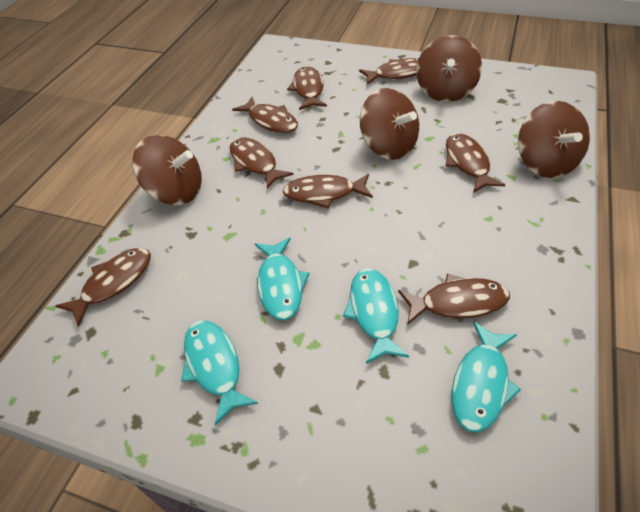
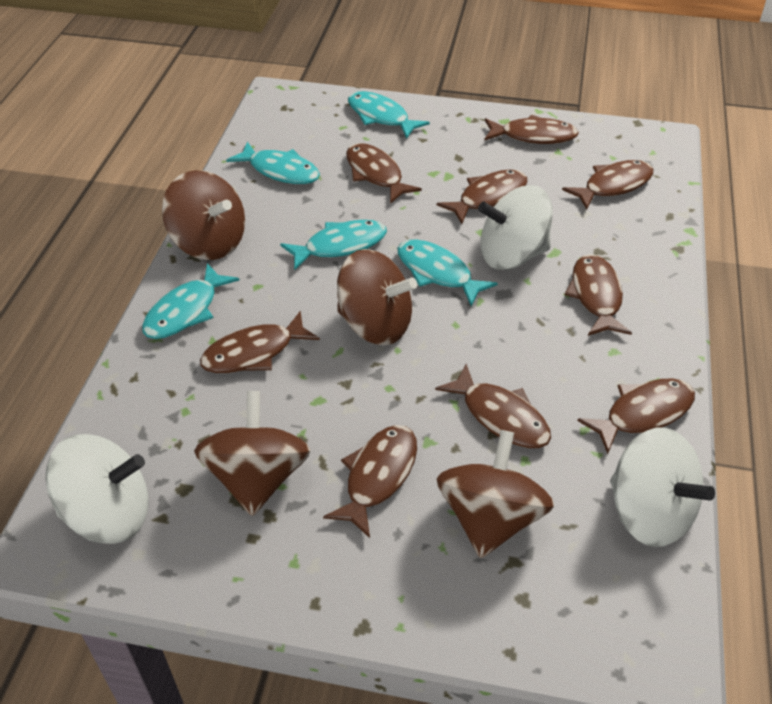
brown fish: [55,248,151,327] [230,137,293,189] [232,97,298,133] [283,174,373,208] [287,66,327,110] [359,58,419,85] [398,273,510,325] [446,133,505,193] = 8 -> [200,311,320,373] [323,425,417,538] [346,143,422,204] [435,364,551,448] [437,170,527,224] [484,115,579,144] [562,160,653,210] [564,254,632,336] [577,378,695,454] = 9
turquoise fish: [181,320,258,425] [255,238,310,320] [343,268,409,364] [452,321,521,432] = 4 -> [142,263,239,339] [226,141,320,184] [280,220,387,270] [348,91,430,139] [398,239,498,306] = 5
white spinning top: none = 0 -> [45,434,148,544] [478,185,553,270] [610,427,715,547] = 3

